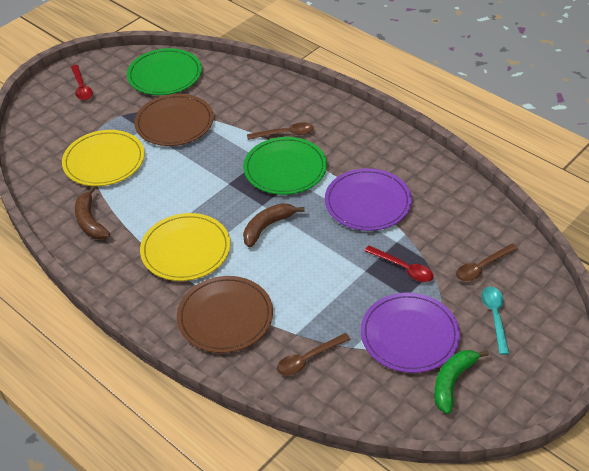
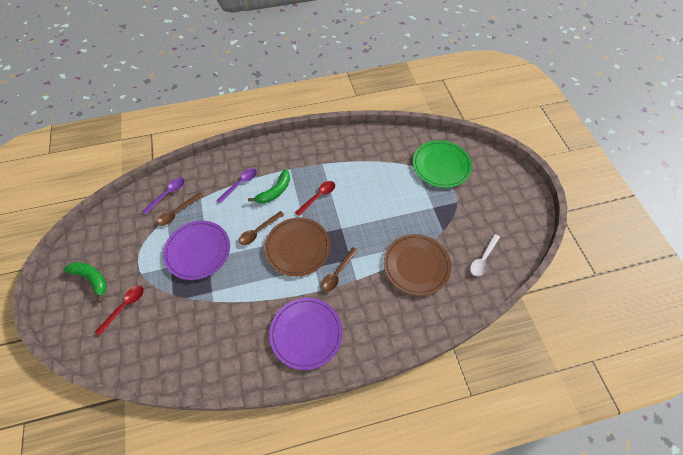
brown banana: [75,186,110,239] [243,203,305,247] = 2 -> none = 0
green banana: [434,350,489,414] = 1 -> [64,262,107,302] [248,169,290,203] = 2
green plate: [127,48,202,95] [243,137,327,195] = 2 -> [413,140,472,188] = 1
purple spoon: none = 0 -> [142,178,185,214] [217,168,257,204] = 2
turquoise spoon: [481,287,509,355] = 1 -> none = 0
white spoon: none = 0 -> [470,234,500,276] = 1
yellow plate: [62,130,145,186] [140,213,230,281] = 2 -> none = 0

